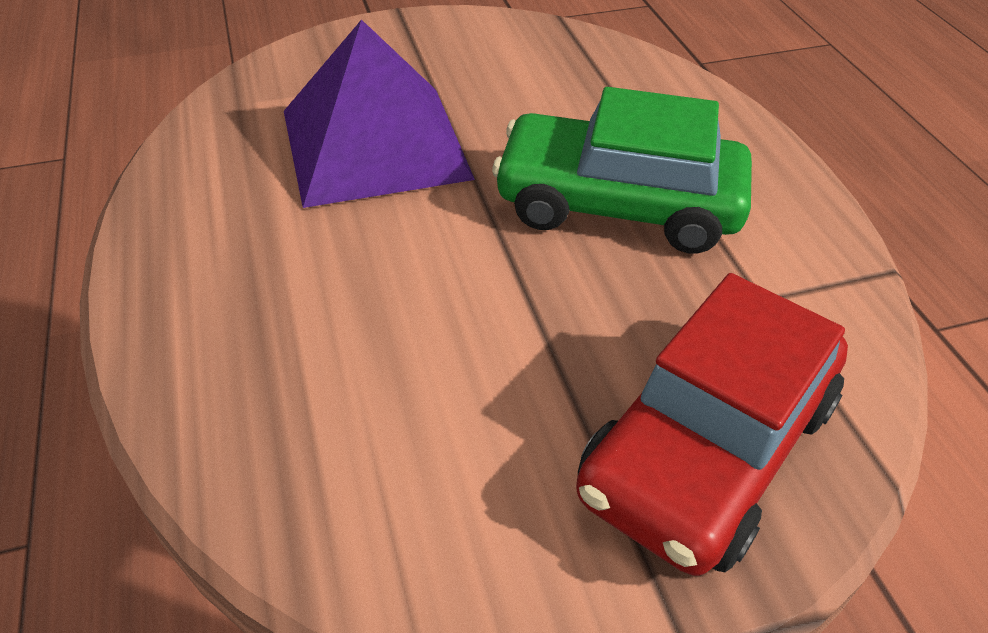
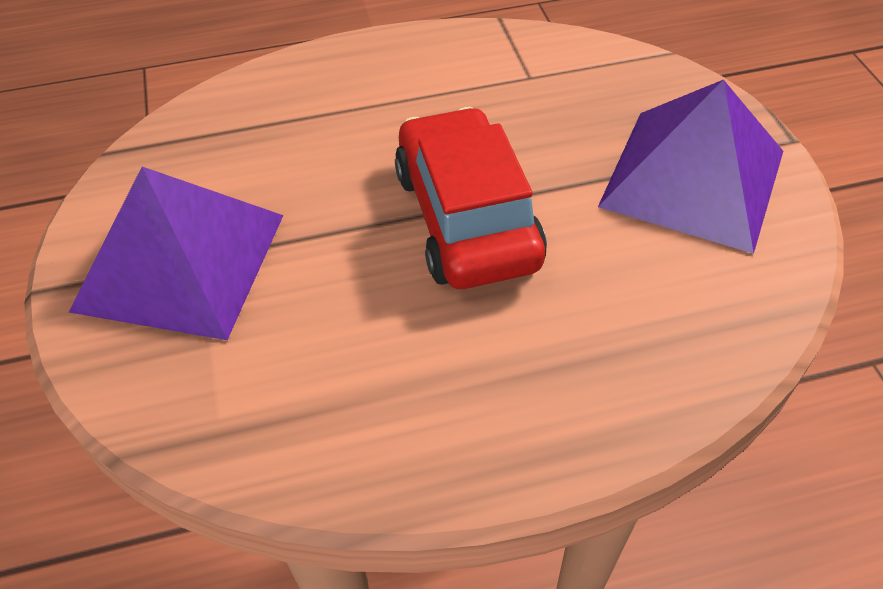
green car: [492,87,752,253] = 1 -> none = 0
purple pyramid: [284,19,475,208] = 1 -> [69,167,284,340] [598,79,783,254] = 2

